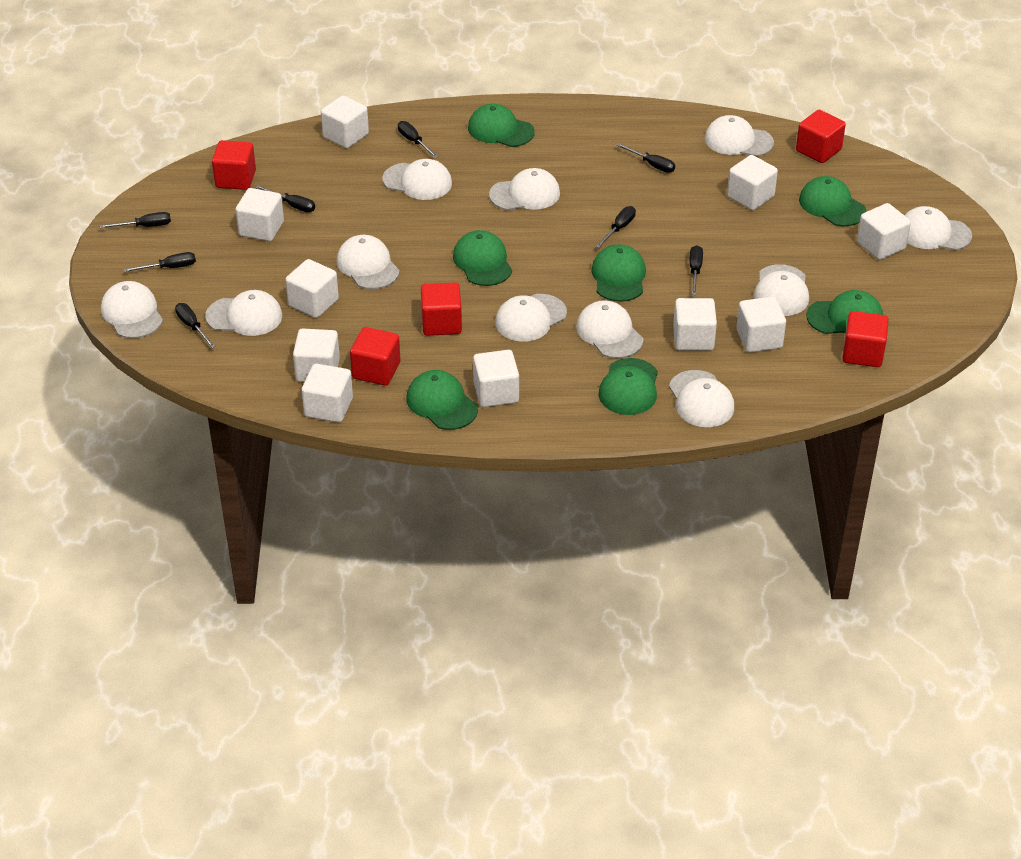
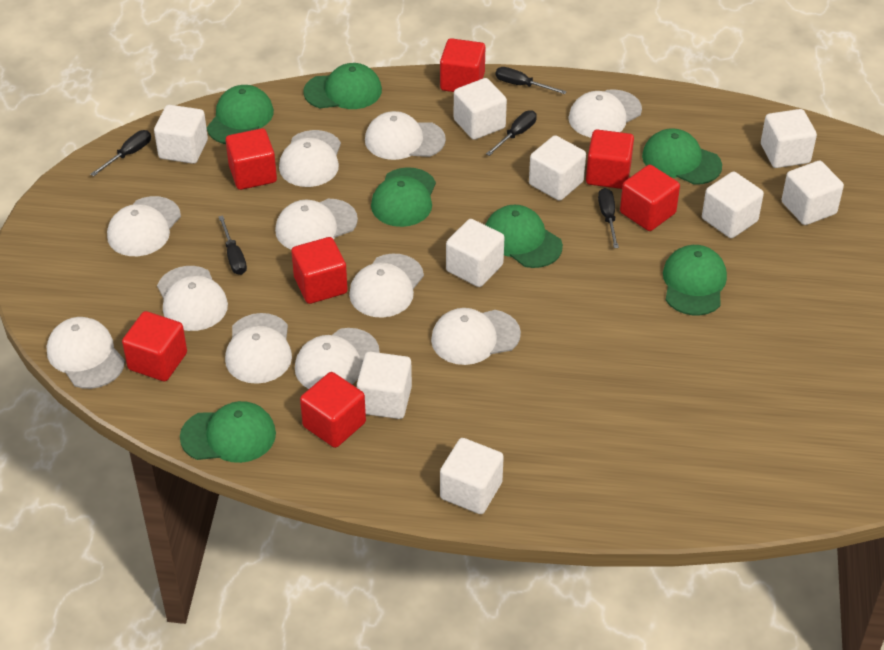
black screwdriver: [100,212,171,228] [123,252,196,272] [175,303,216,348] [255,185,315,212] [398,121,438,158] [596,206,636,248] [616,143,675,173] [690,245,703,295] = 8 -> [90,130,151,176] [218,216,247,275] [486,110,537,156] [495,67,567,94] [598,188,619,248] = 5
red cube: [212,140,256,190] [350,327,400,386] [421,282,462,336] [796,110,846,163] [842,311,889,367] = 5 -> [122,311,187,381] [226,128,277,190] [291,237,348,304] [300,372,366,448] [440,38,485,92] [586,129,634,189] [620,165,680,231] = 7
white cube: [236,188,284,241] [285,259,339,318] [293,328,340,382] [302,364,353,422] [321,95,369,148] [473,350,519,407] [673,298,717,351] [727,155,778,210] [736,297,786,352] [857,203,911,260] = 10 -> [154,105,208,164] [357,352,412,419] [440,438,504,514] [446,219,504,287] [454,78,507,140] [529,135,586,201] [702,171,764,238] [761,109,817,168] [782,160,844,225] = 9

